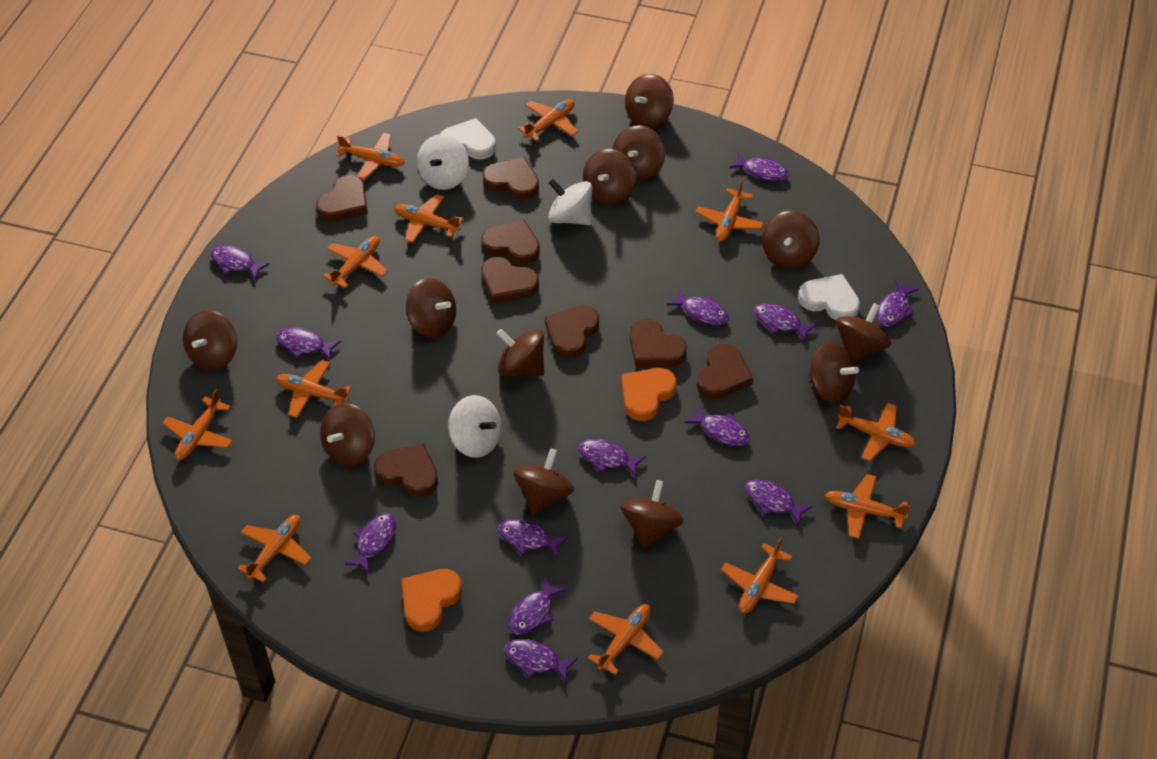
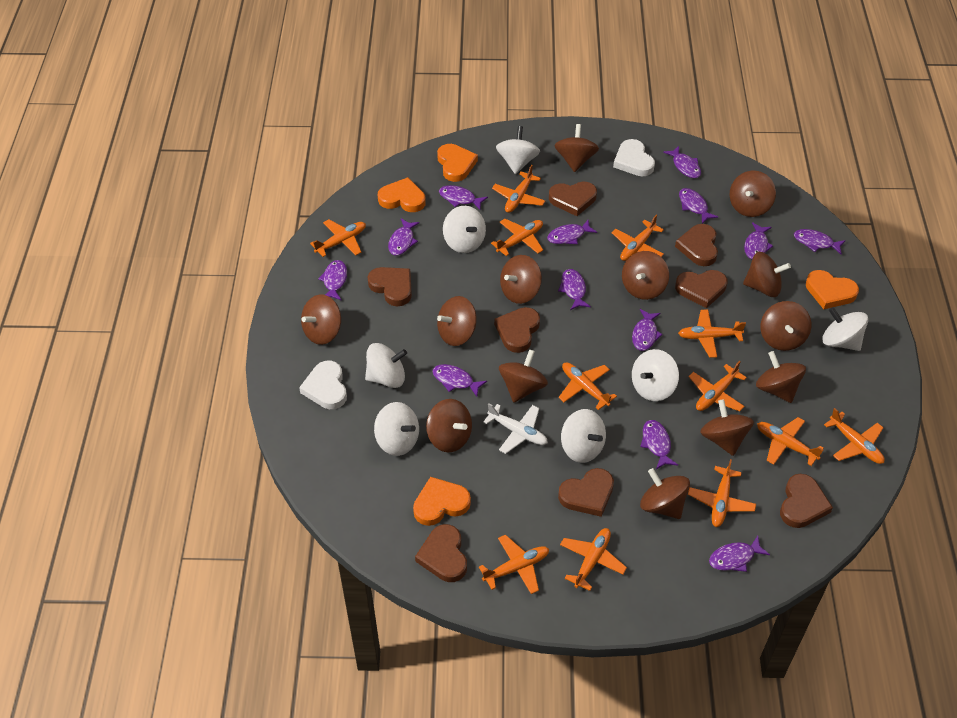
brown spinning top: [183,310,237,370] [320,403,375,466] [406,278,456,337] [497,329,544,376] [513,448,574,514] [583,149,636,205] [612,125,665,181] [621,480,684,548] [625,74,674,128] [762,211,820,268] [808,342,859,403] [836,303,891,362] = 12 -> [301,295,341,345] [426,399,472,453] [437,296,477,346] [499,349,548,402] [500,255,542,304] [554,124,599,172] [622,251,669,300] [640,468,690,519] [700,399,754,456] [730,171,776,217] [743,252,791,297] [756,351,806,403] [760,301,811,351] = 13
orange heart: [402,569,462,632] [621,368,677,421] = 2 -> [378,177,426,212] [413,477,471,526] [437,144,478,182] [806,270,859,309] = 4
white plane: none = 0 -> [484,403,548,454] = 1
white spinning top: [417,134,469,190] [448,395,502,458] [548,179,592,225] = 3 -> [365,343,407,388] [374,402,419,456] [443,206,486,253] [496,126,540,174] [561,409,606,463] [632,349,679,401] [823,307,868,351] = 7

